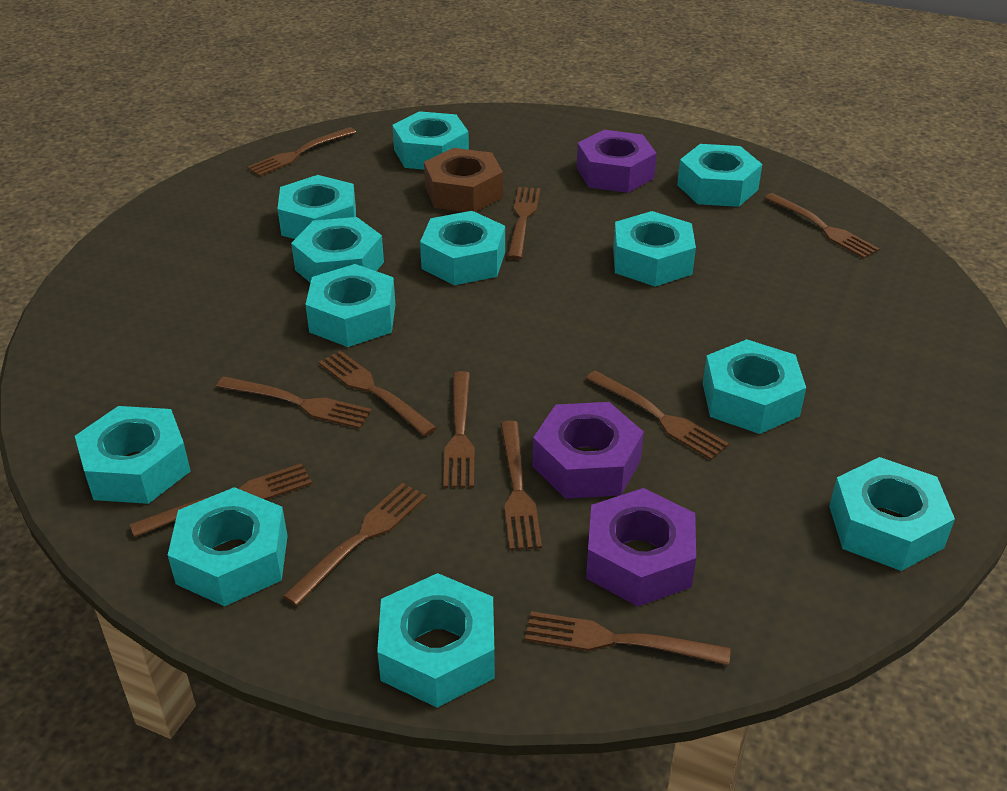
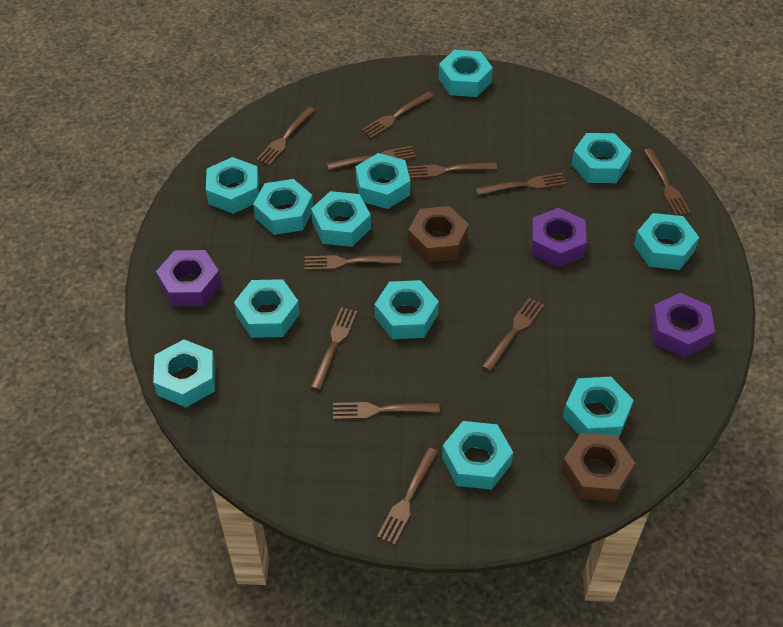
brown nut: [424,148,503,212] = 1 -> [408,206,469,262] [561,433,635,501] = 2

